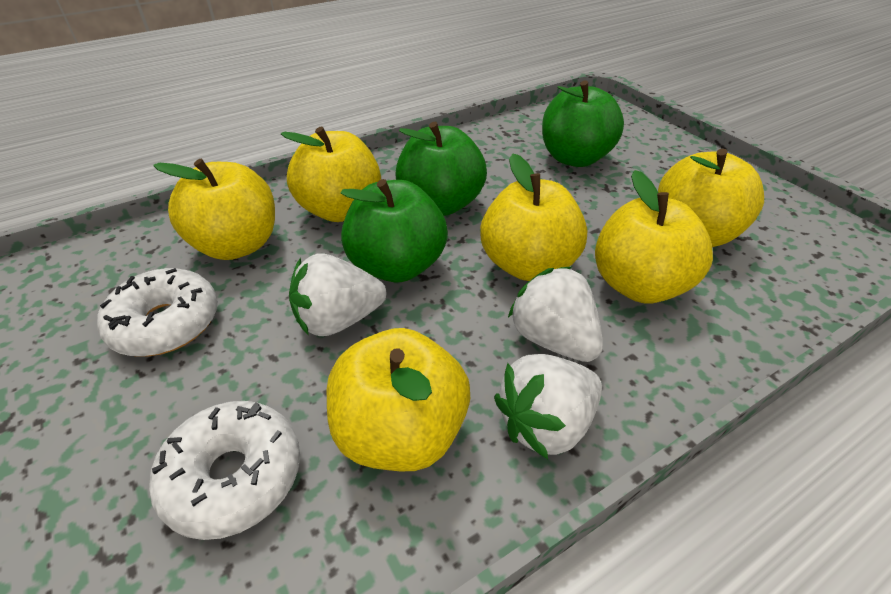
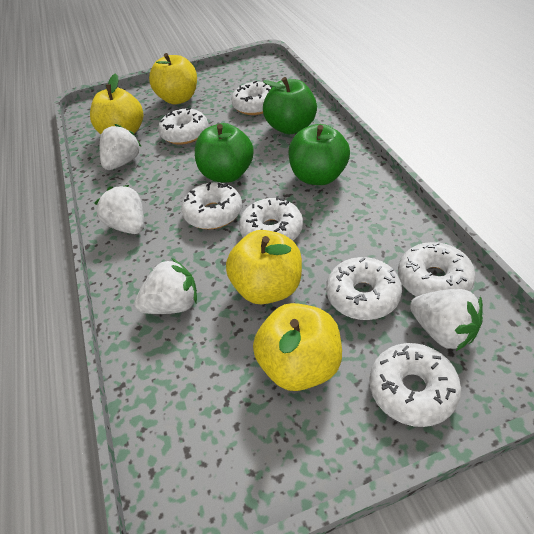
white donut: [97,268,218,357] [149,401,300,540] = 2 -> [158,108,208,145] [181,182,242,229] [231,81,272,115] [239,196,303,241] [326,257,402,320] [369,343,461,427] [398,242,476,297] = 7
white strawberry: [289,254,386,336] [494,354,602,459] [508,267,603,362] = 3 -> [95,185,144,234] [100,124,142,170] [134,258,197,314] [410,289,483,351] = 4
yellow apple: [153,159,275,260] [281,126,381,222] [327,328,470,471] [480,154,587,281] [595,170,713,303] [658,149,764,247] = 6 -> [90,74,143,134] [149,53,197,104] [226,230,302,304] [253,303,342,391] = 4

